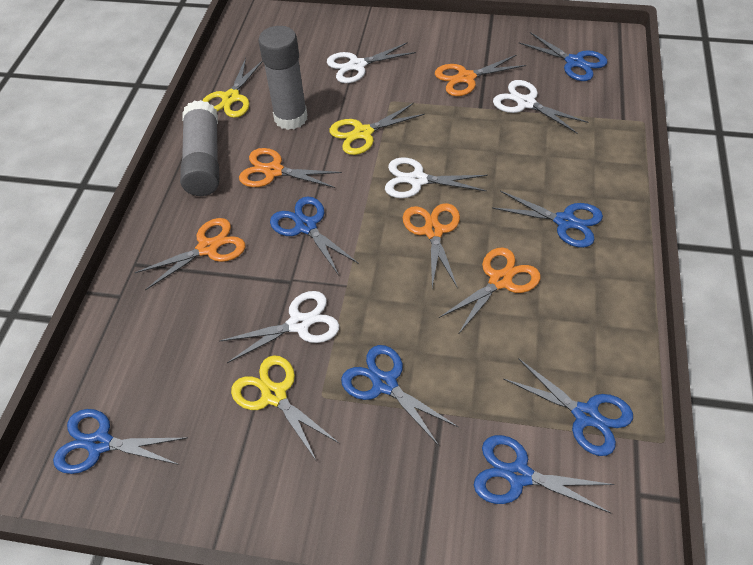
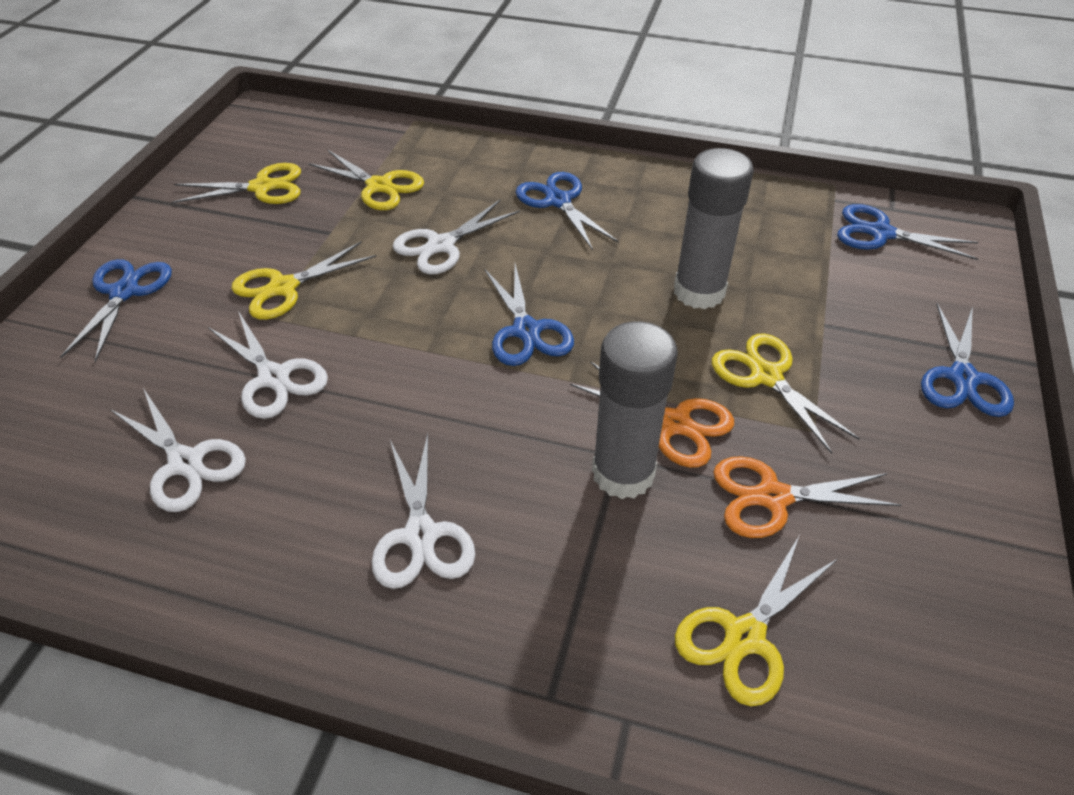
blue scissors: [53,409,187,474] [270,197,359,275] [341,345,458,446] [474,435,615,513] [492,191,603,248] [503,358,633,456] [518,32,607,81] = 7 -> [60,259,172,362] [484,264,574,366] [516,172,619,250] [837,204,978,260] [921,303,1014,417] = 5
orange scissors: [135,218,245,290] [239,148,342,188] [403,203,460,288] [435,55,526,96] [439,247,541,335] = 5 -> [570,361,734,468] [714,456,902,538] = 2
yellow scissors: [202,58,263,118] [231,355,340,460] [330,103,425,155] = 3 -> [172,163,301,204] [232,241,376,320] [308,149,424,210] [675,537,838,706] [712,333,860,454] = 5

